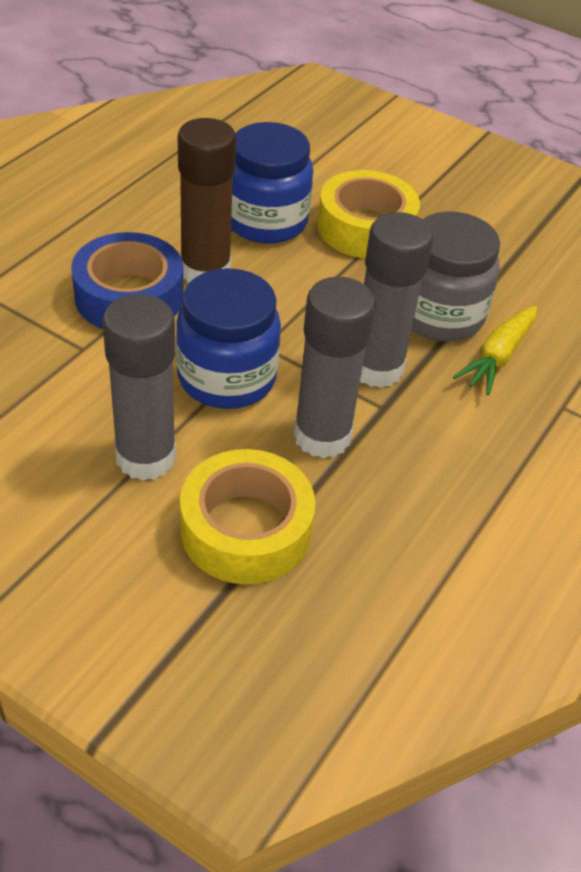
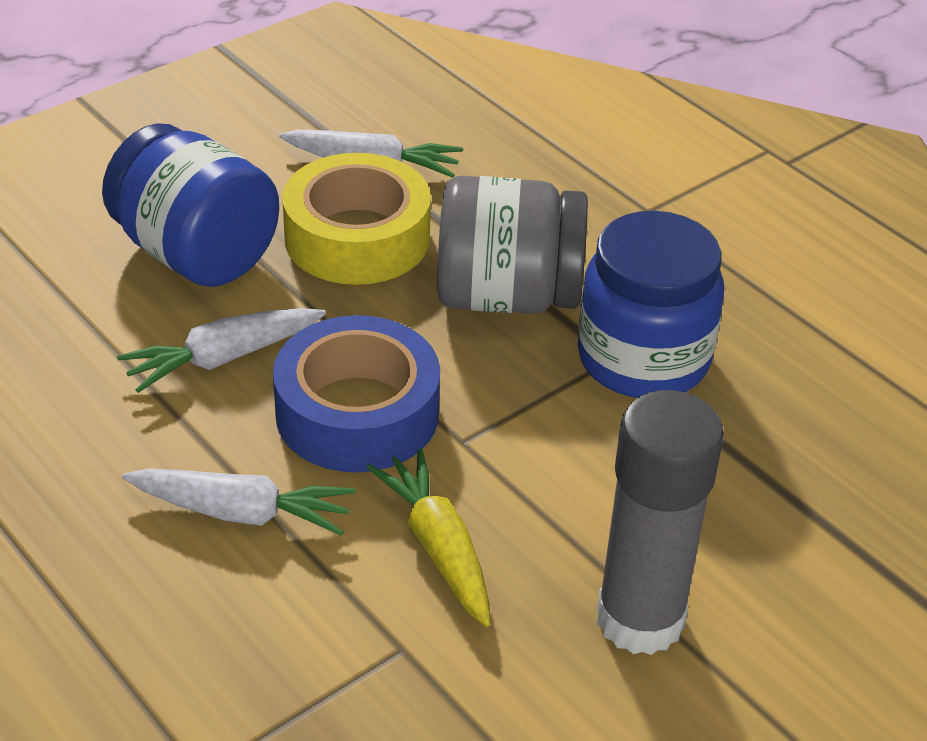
brown glue stick: [178,118,236,283] = 1 -> none = 0
grey glue stick: [103,294,176,481] [293,277,376,459] [360,212,433,388] = 3 -> [597,390,724,655] = 1
white carrot: none = 0 -> [117,308,326,393] [122,468,355,536] [279,129,463,177] = 3
yellow tape: [180,449,315,585] [317,170,420,258] = 2 -> [282,153,431,285] = 1

